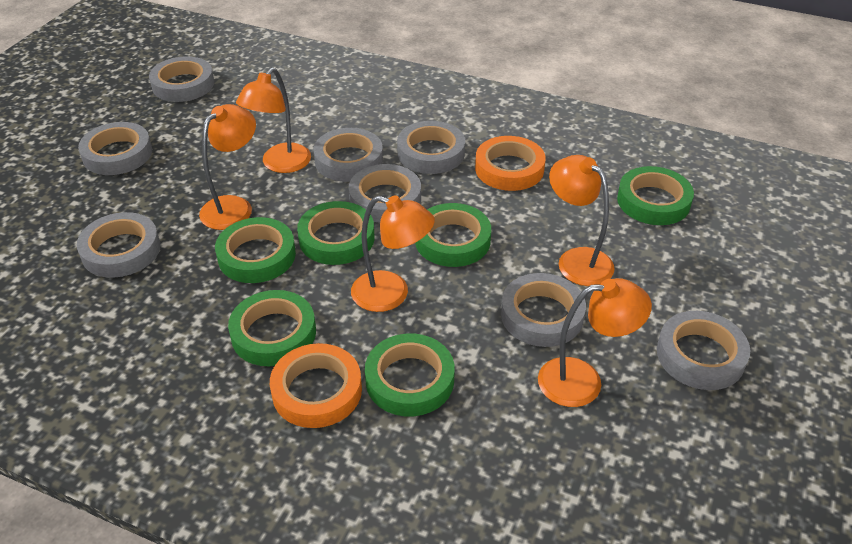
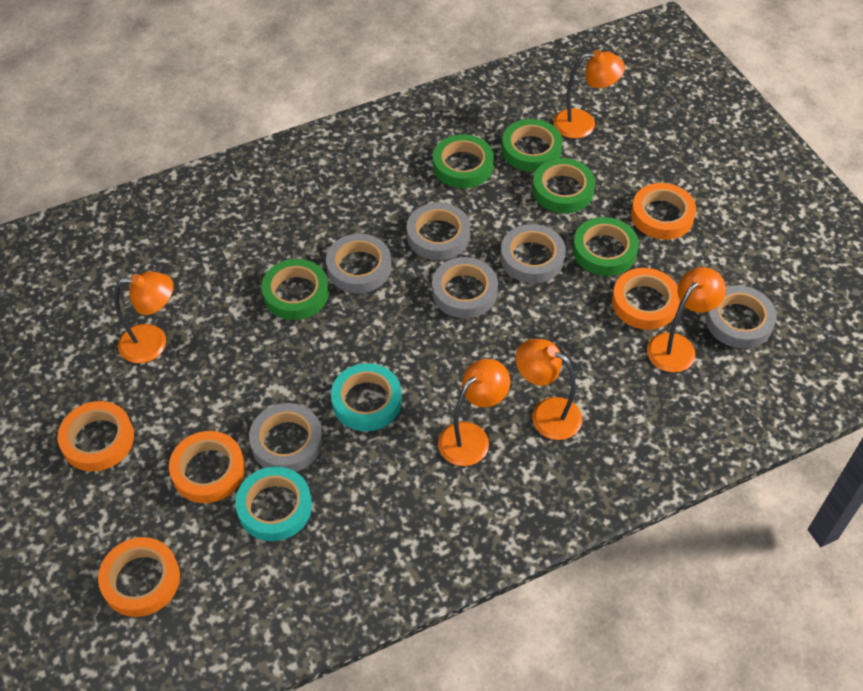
green tape: [215,217,296,283] [228,290,316,366] [297,201,375,265] [365,334,455,416] [415,203,491,267] [617,166,694,225] = 6 -> [262,259,329,320] [433,135,494,188] [502,119,563,172] [532,158,595,213] [573,217,639,276] = 5
grey tape: [77,212,160,278] [78,122,152,175] [149,56,214,102] [314,128,383,182] [349,164,421,223] [397,121,465,174] [501,273,586,347] [657,311,750,390] = 8 -> [249,403,323,472] [326,234,391,293] [407,202,470,260] [432,257,498,318] [500,224,566,283] [705,285,777,349] = 6
orange tape: [270,343,362,428] [475,136,546,191] = 2 -> [57,401,134,471] [98,537,180,617] [169,431,245,503] [612,268,680,330] [631,183,696,240] = 5
turquoise tape: none = 0 -> [235,466,312,541] [331,363,402,431] = 2

